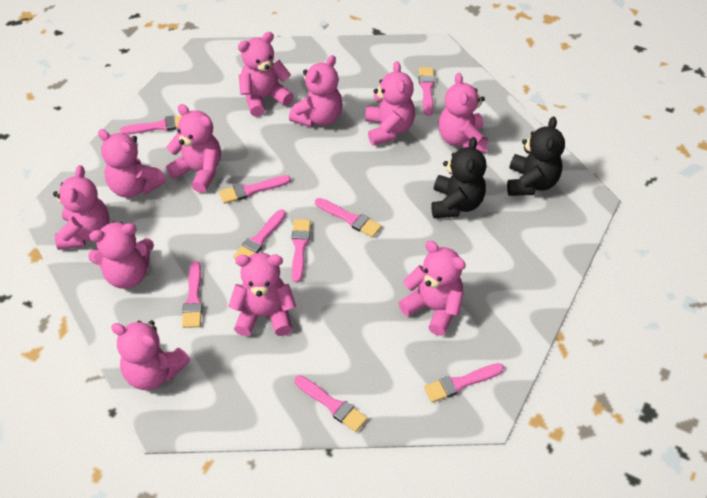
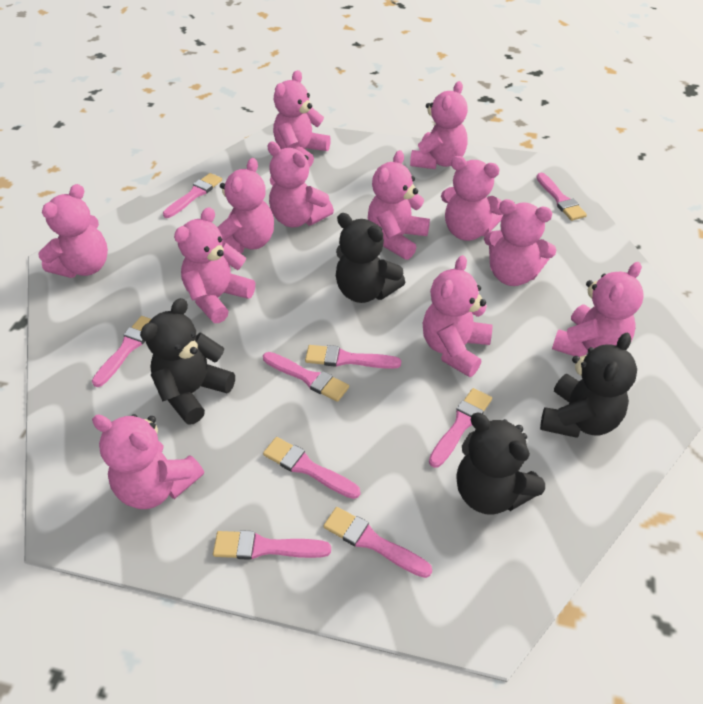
black teddy bear: [431,137,486,218] [507,117,565,196] = 2 -> [140,298,235,425] [336,213,405,303] [456,413,545,515] [540,333,637,438] = 4
pink teddy bear: [53,165,109,250] [88,222,154,289] [98,129,166,198] [111,321,190,390] [166,104,221,193] [228,253,296,336] [238,32,294,117] [289,55,343,127] [365,61,415,146] [398,241,466,336] [439,73,488,153] = 11 -> [38,184,108,278] [92,414,204,509] [174,207,255,323] [217,158,274,253] [267,142,334,227] [273,70,331,167] [368,150,430,260] [410,81,468,169] [423,255,493,377] [441,156,503,241] [484,199,556,286] [552,262,644,357] = 12

